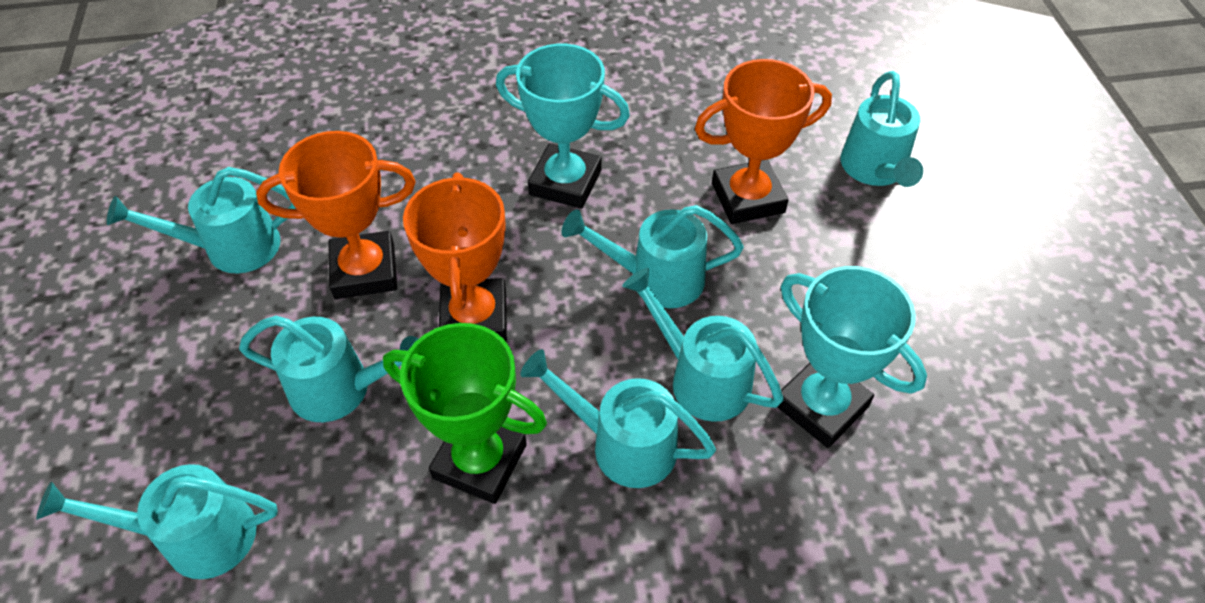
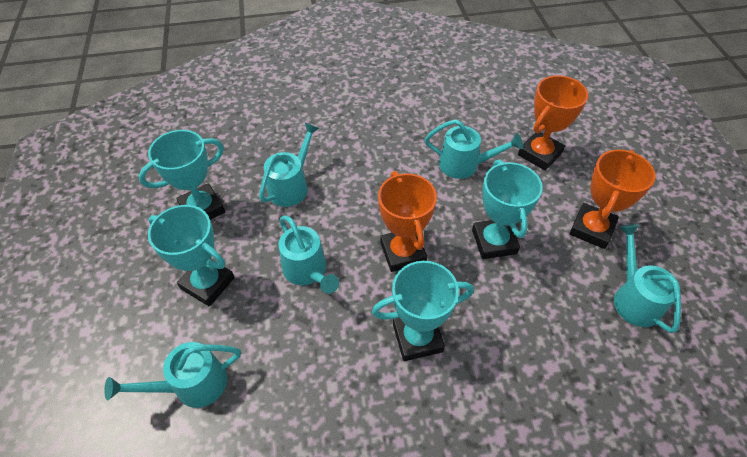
green trophy: [383,323,547,504] = 1 -> none = 0
turquoise trophy: [496,44,630,209] [777,266,927,448] = 2 -> [138,130,225,220] [148,205,235,307] [372,261,474,361] [472,160,543,259] = 4
turquoise watering can: [36,464,278,579] [107,167,296,274] [239,316,419,422] [520,349,716,488] [561,205,744,308] [622,267,783,422] [840,71,923,187] = 7 -> [104,342,241,408] [259,123,320,207] [278,215,339,294] [425,119,523,179] [614,224,681,333] = 5

